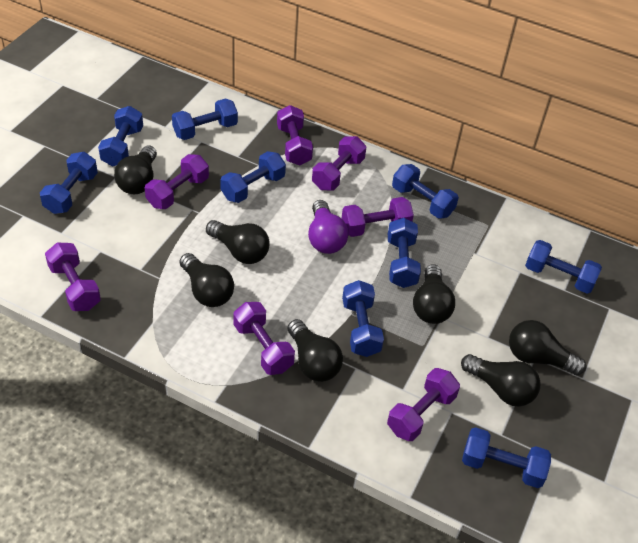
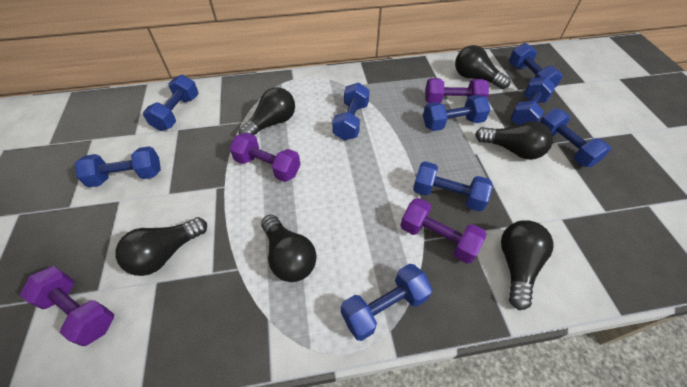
black light bulb: [114,145,157,194] [180,253,234,307] [206,220,270,264] [287,319,343,382] [413,264,455,324] [461,354,540,406] [509,320,586,375] = 7 -> [115,217,207,276] [239,87,295,135] [261,215,317,282] [455,45,510,89] [475,121,553,160] [501,220,553,310] = 6
purple dumbbell: [45,243,101,311] [145,154,209,209] [233,302,295,375] [277,105,313,165] [312,136,366,190] [342,197,414,237] [387,368,460,441] = 7 -> [20,266,114,346] [229,133,300,182] [400,198,487,264] [425,78,489,103] = 4
purple light bulb: [308,200,348,254] = 1 -> none = 0

